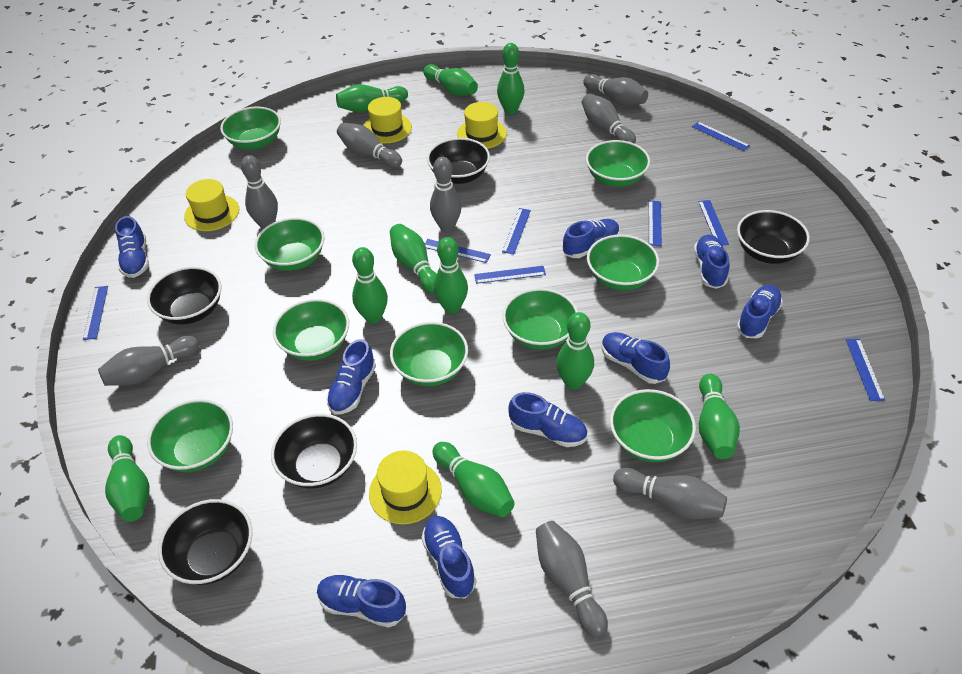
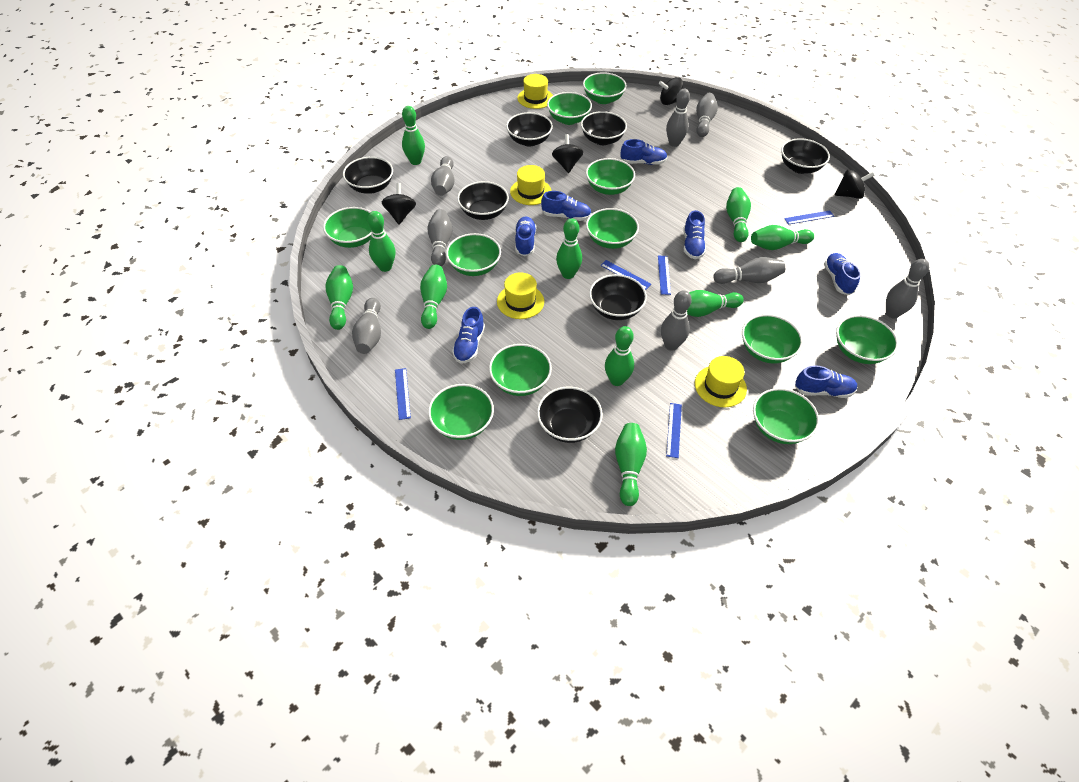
black bowl: [147,267,222,325] [158,499,252,585] [271,414,357,488] [427,138,490,184] [737,210,810,264] = 5 -> [343,157,393,194] [457,181,509,220] [506,112,553,146] [537,387,603,443] [581,111,627,145] [589,274,647,320] [781,138,830,174] = 7
black spinning top: none = 0 -> [382,183,416,225] [552,134,583,173] [659,77,683,105] [835,169,874,199] = 4
blue ruler: [83,286,108,340] [425,239,491,263] [474,266,546,284] [502,208,531,254] [649,201,662,246] [692,122,750,151] [698,200,729,246] [846,339,885,401] = 8 -> [395,368,411,420] [600,260,651,290] [658,256,671,295] [666,403,682,458] [784,210,834,225] = 5
blue shoe: [115,216,149,278] [317,574,406,628] [327,339,376,415] [421,516,476,598] [508,392,587,447] [563,219,620,258] [602,332,670,384] [694,235,730,289] [737,285,783,338] = 9 -> [452,307,485,364] [515,217,536,256] [541,191,592,221] [620,139,667,165] [684,210,706,259] [795,365,857,398] [824,253,860,295] = 7
green bowl: [147,399,233,472] [220,107,281,150] [255,218,324,271] [273,299,349,361] [390,322,468,386] [503,288,578,350] [586,140,650,187] [587,234,659,290] [610,389,696,462] = 9 -> [323,207,372,248] [428,384,494,440] [446,233,501,276] [489,344,552,396] [547,92,592,125] [583,72,627,104] [586,158,635,195] [586,208,639,249] [742,314,803,364] [753,388,819,444] [836,315,898,364] = 11

